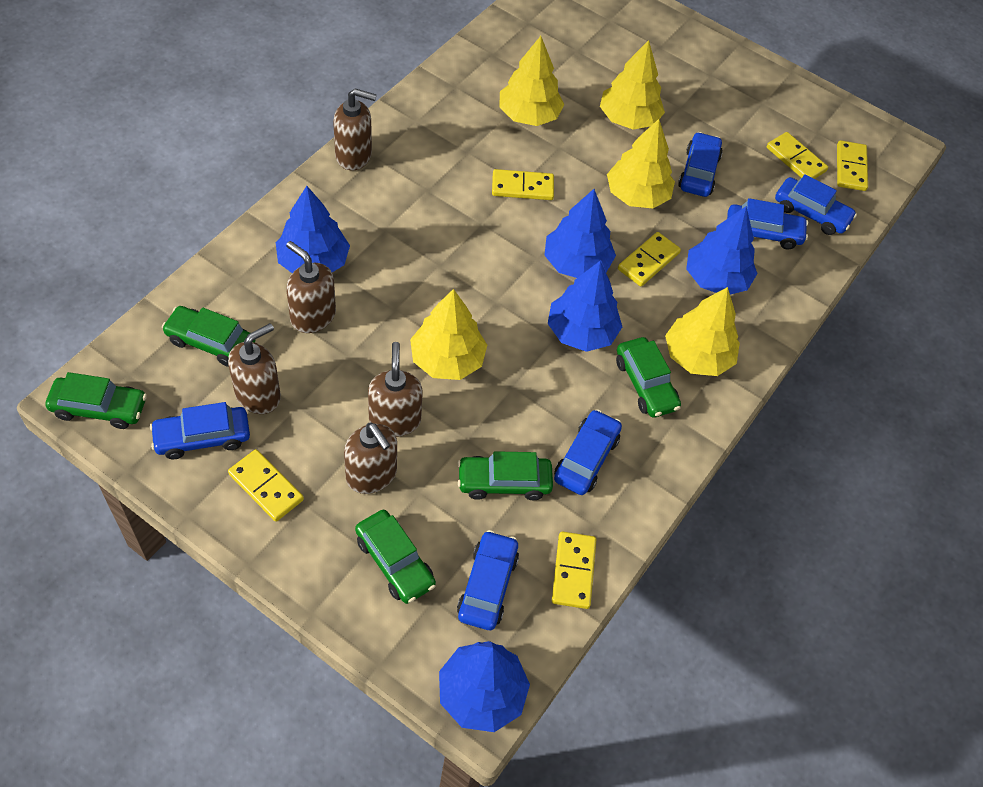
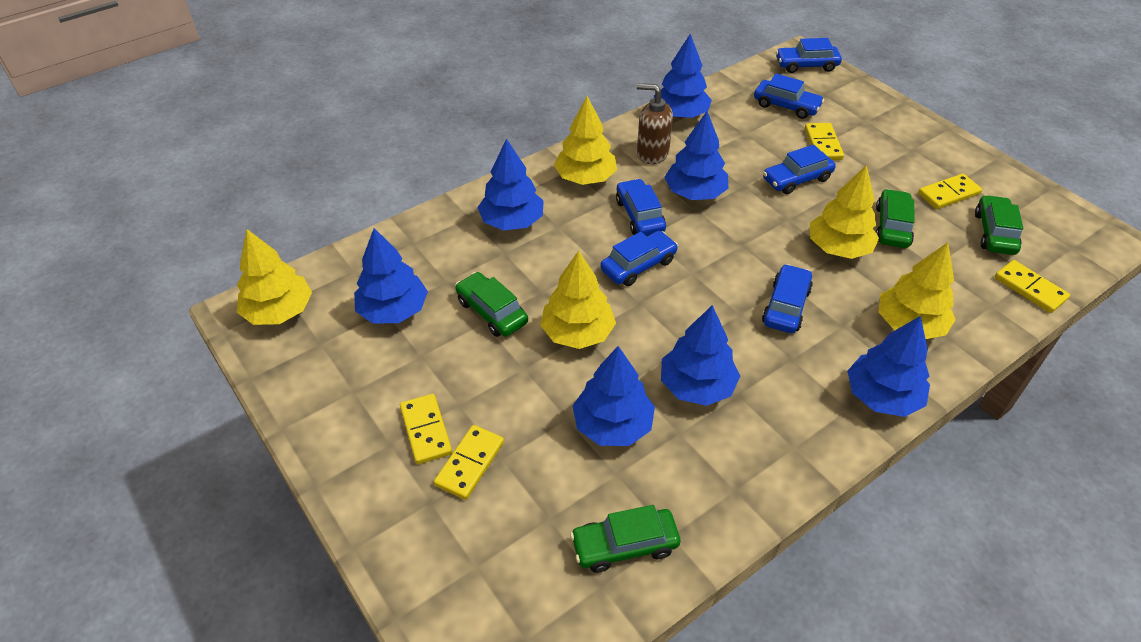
blue tree: [276,186,350,273] [439,641,530,732] [544,189,616,278] [548,261,622,352] [686,206,758,295] = 5 -> [354,228,428,324] [477,139,544,230] [573,346,655,446] [654,34,712,118] [661,305,740,406] [664,111,729,200] [847,316,930,417] = 7
brown soap dispenser: [228,323,281,414] [286,241,336,333] [333,89,376,171] [344,422,397,494] [368,342,423,437] = 5 -> [637,83,673,164] = 1
green car: [45,372,147,429] [162,306,255,367] [355,510,436,604] [457,451,553,500] [616,337,681,418] = 5 -> [455,272,528,337] [570,505,680,573] [876,189,915,248] [975,195,1023,255] = 4
yellow domino: [228,449,304,522] [492,169,554,200] [552,531,596,609] [618,232,681,286] [767,132,828,179] [837,140,868,191] = 6 -> [400,394,452,464] [434,425,504,500] [805,123,844,160] [918,174,982,209] [995,260,1070,313] = 5

